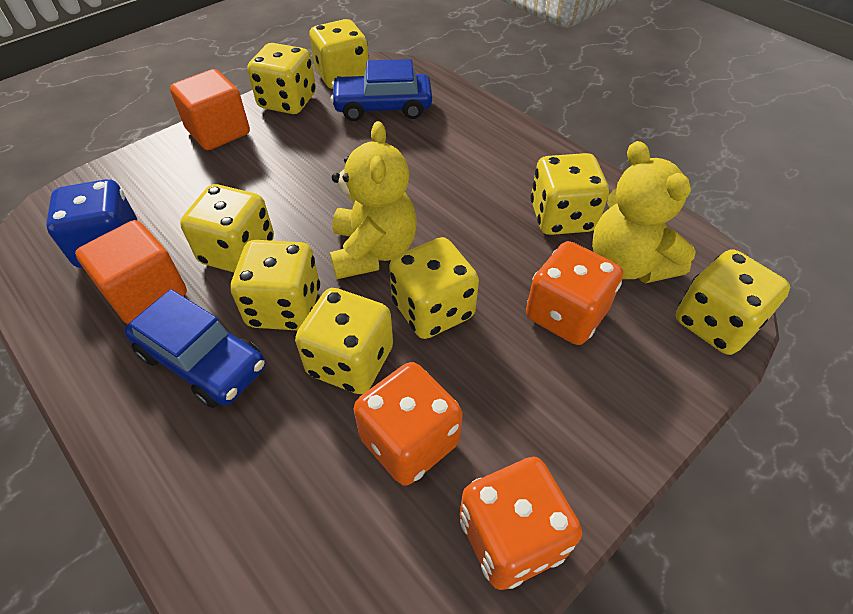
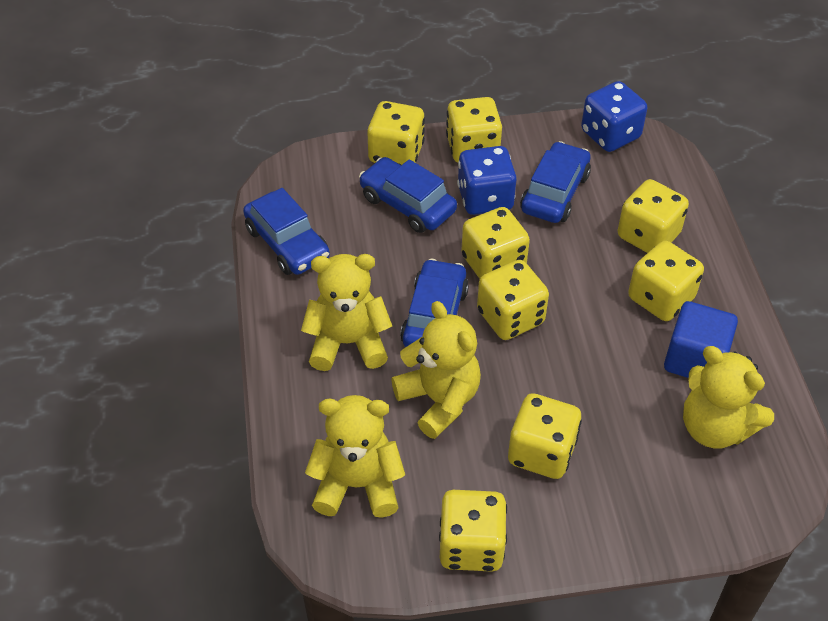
blue car: [124,289,265,408] [331,59,432,121] = 2 -> [243,188,330,275] [359,157,457,233] [400,259,469,347] [520,141,591,223] = 4
blue cube: none = 0 -> [664,301,738,378] = 1
blue dice: [46,179,138,268] = 1 -> [457,146,517,215] [581,81,647,152] = 2
orange cube: [75,220,187,324] [170,69,250,150] = 2 -> none = 0
orange dice: [354,362,463,486] [460,457,582,590] [526,241,623,345] = 3 -> none = 0
yellow teddy bear: [330,121,417,279] [592,141,696,283] = 2 -> [301,254,392,371] [305,395,405,518] [391,301,481,439] [683,346,774,449] = 4

